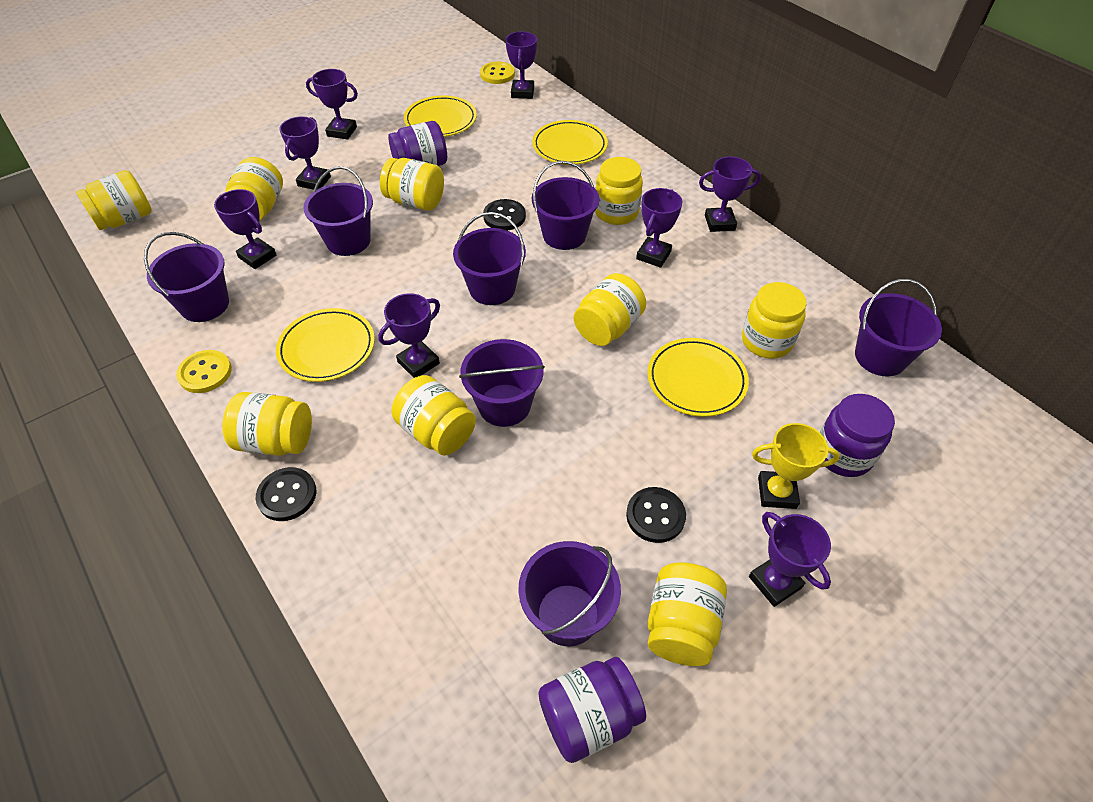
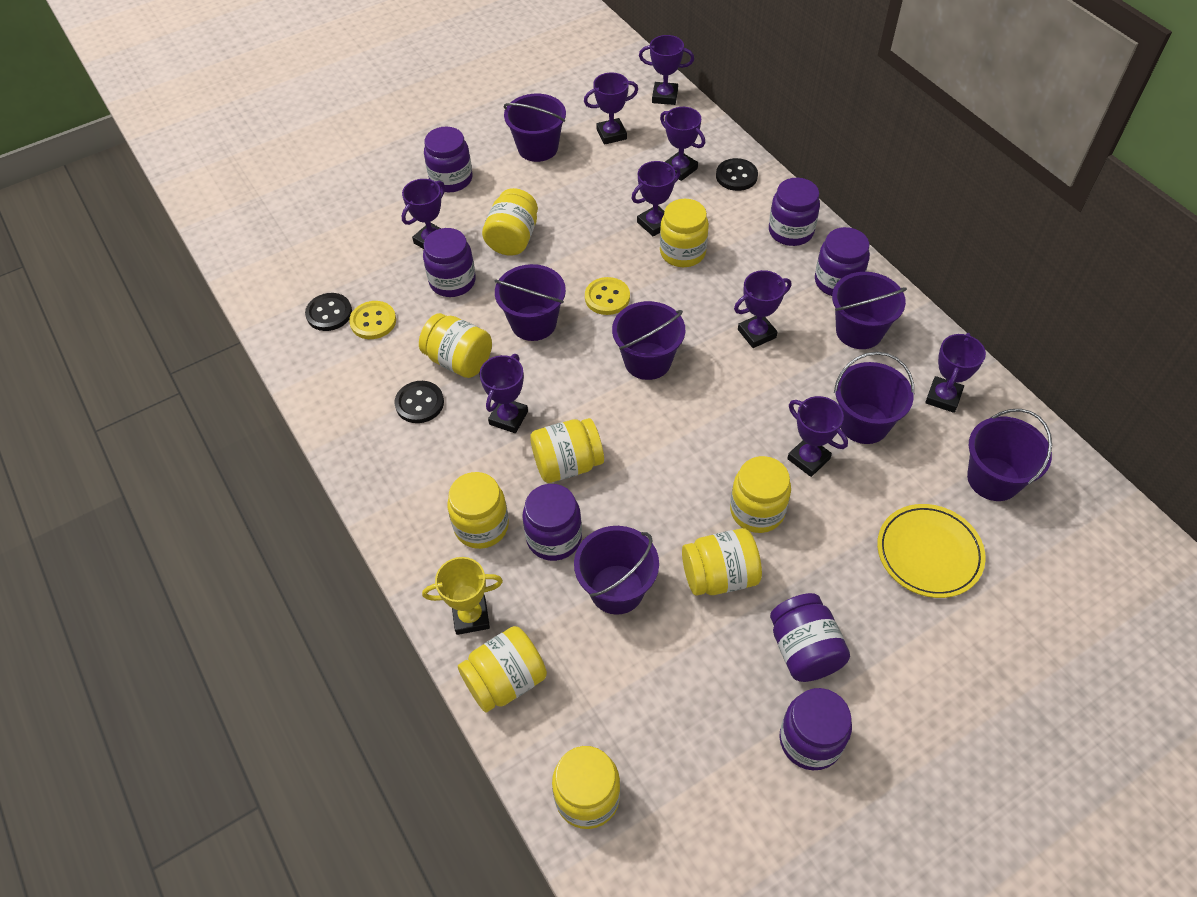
purple jar: [388,121,447,166] [538,657,646,763] [820,394,895,477] = 3 -> [423,228,476,297] [424,126,472,192] [522,484,582,561] [769,178,820,246] [770,593,850,682] [780,688,852,770] [815,227,870,296] = 7
purple trophy: [214,189,277,269] [279,116,331,190] [306,69,358,139] [378,293,440,378] [506,31,537,99] [636,188,682,268] [699,156,761,232] [749,512,831,607] = 8 -> [402,179,445,249] [479,354,528,433] [584,73,638,145] [632,161,681,237] [639,35,694,105] [660,107,705,181] [734,270,791,348] [787,396,848,477] [925,333,986,413] = 9
yellow plate: [276,308,375,382] [404,95,477,137] [532,120,608,165] [647,338,749,417] = 4 -> [877,504,986,598] = 1

